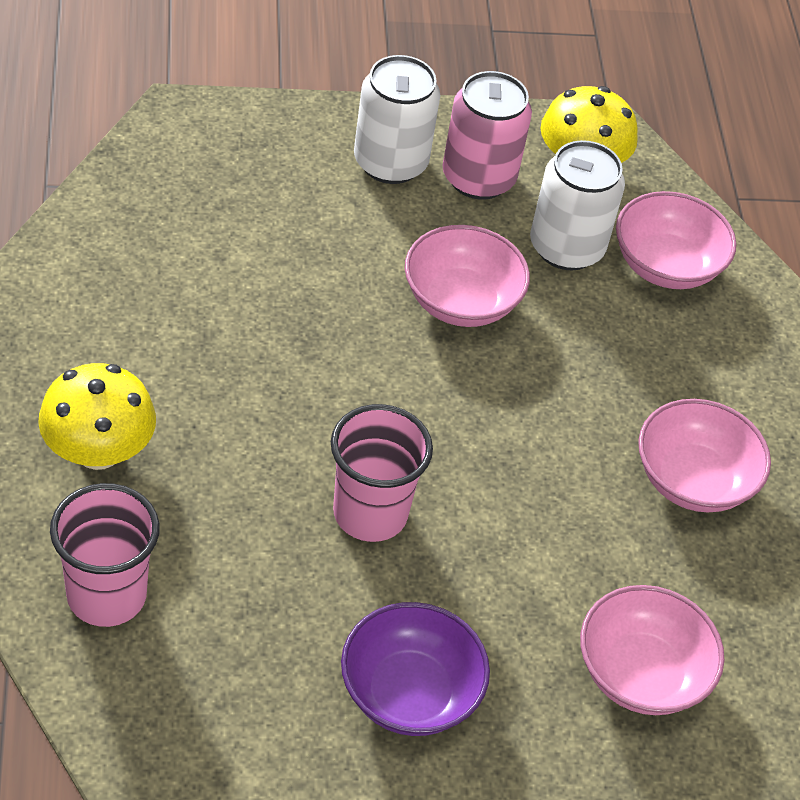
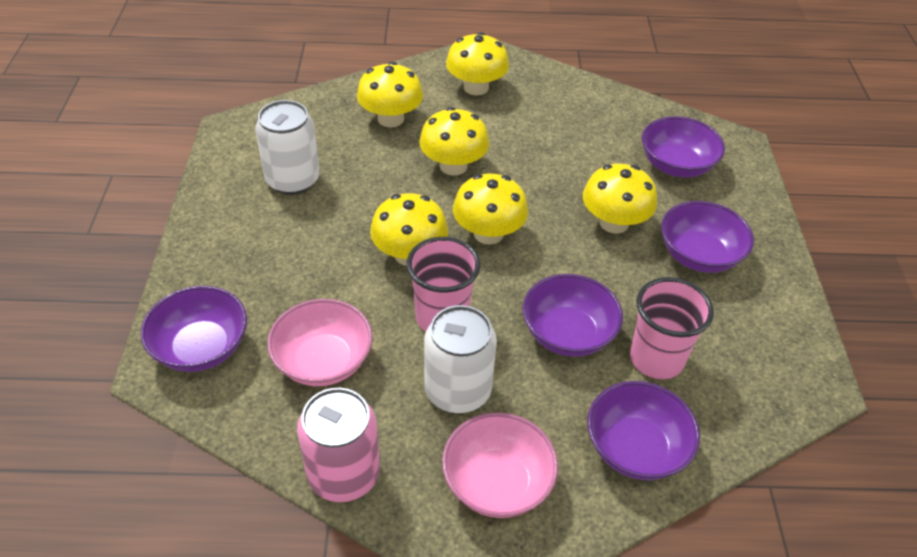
pink bowl: [405,225,530,327] [580,585,724,715] [616,191,737,289] [638,399,771,512] = 4 -> [267,299,373,386] [442,412,558,518] = 2
purple bowl: [341,602,490,736] = 1 -> [141,286,247,372] [523,274,623,357] [587,381,700,480] [642,116,725,178] [661,201,754,273] = 5
yellow mushroom: [38,363,156,470] [541,86,638,163] = 2 -> [357,62,423,128] [370,193,448,266] [419,107,489,176] [446,32,509,95] [453,174,528,245] [583,164,657,234] = 6

